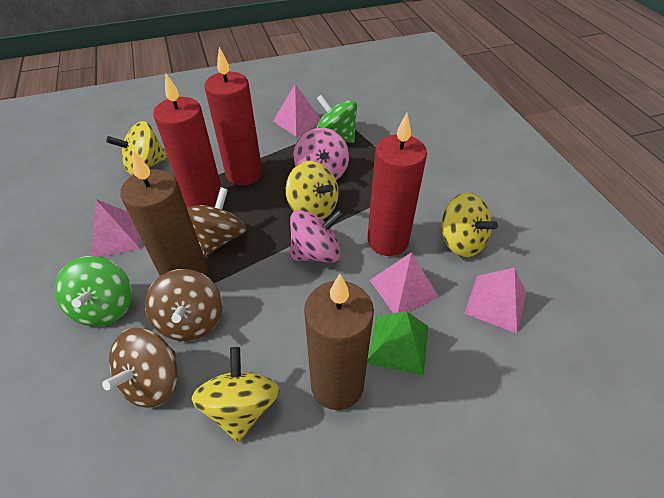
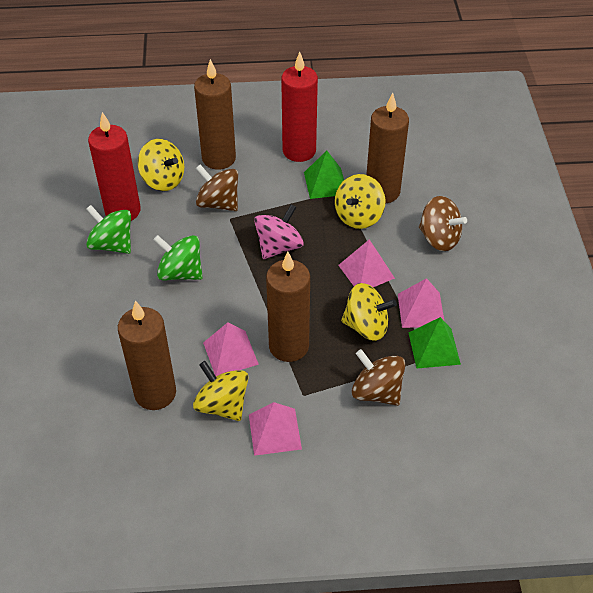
brown candle: [120,150,209,277] [304,274,374,410] = 2 -> [118,301,176,410] [194,59,236,170] [266,252,310,362] [366,93,409,204] = 4
green pyramid: [367,311,428,376] = 1 -> [304,151,344,199] [409,317,461,368] = 2
pink spinning top: [290,209,344,262] [293,128,349,180] = 2 -> [254,204,304,259] = 1
red candle: [153,74,221,208] [204,47,262,185] [367,113,427,256] = 3 -> [88,112,141,221] [281,52,318,162] = 2

